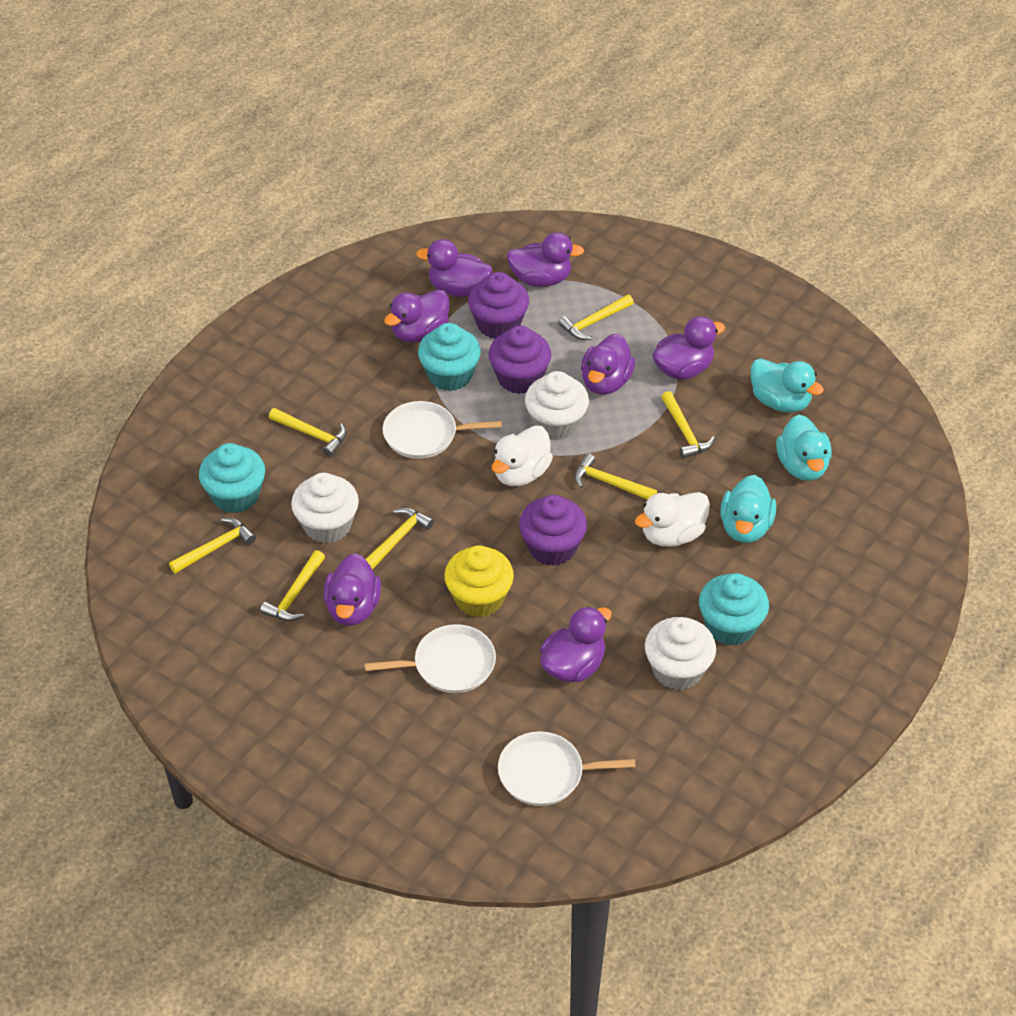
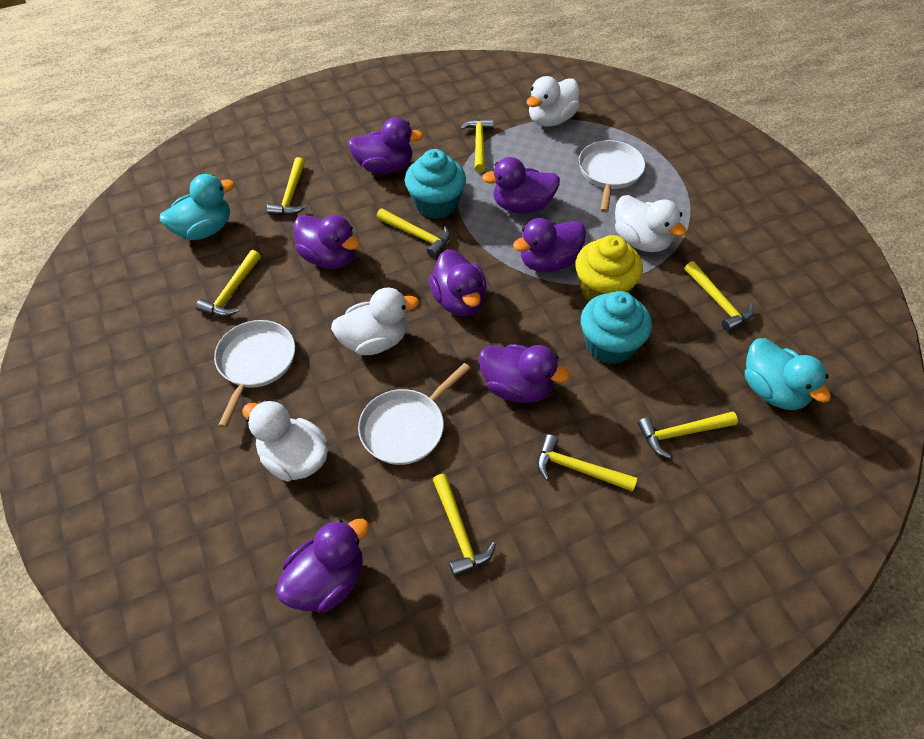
purple cupcake: [468,272,529,339] [488,326,551,394] [519,495,587,566] = 3 -> none = 0
turquoise cupcake: [199,443,265,513] [418,323,481,391] [699,573,769,646] = 3 -> [405,149,466,219] [581,291,652,364] = 2
turquoise duck: [720,475,776,543] [750,358,824,413] [776,415,832,481] = 3 -> [160,174,235,240] [745,338,831,410] = 2
white cupcake: [291,473,359,543] [525,371,589,440] [645,617,716,690] = 3 -> none = 0
white duck: [492,425,553,486] [635,492,710,547] = 2 -> [242,400,328,482] [331,287,419,355] [527,76,580,127] [615,195,687,252] = 4
yellow hammer: [169,518,256,574] [260,550,325,621] [269,408,346,457] [365,507,434,570] [558,295,634,340] [574,453,657,500] [661,391,715,459] = 7 -> [196,250,261,317] [267,157,307,215] [377,209,450,258] [433,474,496,577] [460,118,494,173] [537,434,637,492] [638,412,738,458] [684,261,754,332] = 8

